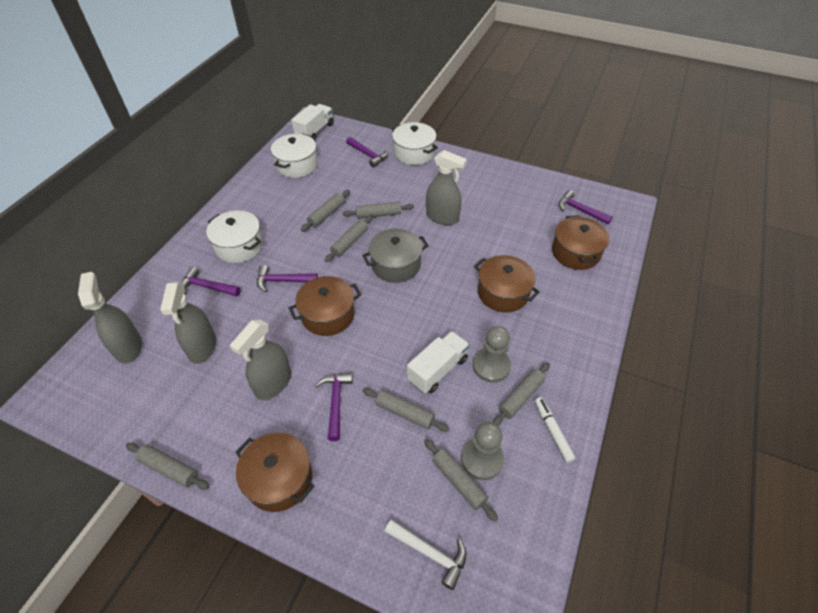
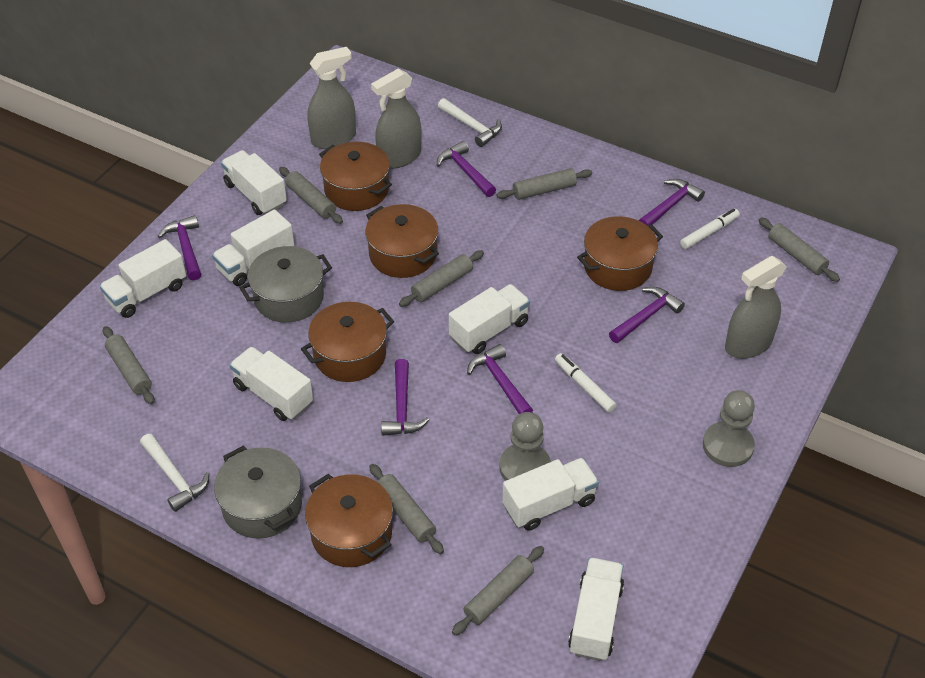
brown pot: [235,433,314,512] [289,276,361,336] [474,255,540,313] [552,215,609,270] = 4 -> [301,302,394,382] [305,474,393,567] [319,142,392,211] [365,204,439,278] [577,216,663,291] = 5
grey pot: [362,228,429,283] = 1 -> [214,446,302,539] [239,246,332,323] = 2
grey spray bottle: [78,272,142,364] [160,282,216,364] [230,320,291,400] [426,150,467,225] = 4 -> [307,47,356,149] [371,69,421,169] [725,256,787,359] = 3
purple hammer: [182,267,241,296] [257,265,318,292] [315,372,353,441] [346,137,388,168] [559,190,613,224] = 5 -> [157,215,201,280] [381,359,429,436] [437,141,496,197] [467,344,533,414] [609,287,685,343] [639,179,705,225] = 6
white hammer: [384,520,466,590] = 1 -> [140,434,210,512] [438,98,502,147] = 2
white marker: [535,397,576,463] = 1 -> [555,353,616,412] [680,209,740,249] = 2
white pot: [206,210,263,263] [271,133,318,178] [392,122,438,165] = 3 -> none = 0
white truck: [292,104,334,141] [407,331,470,393] = 2 -> [100,239,186,318] [212,209,294,286] [221,150,287,215] [230,346,313,421] [449,284,530,354] [502,458,599,531] [568,557,624,661] = 7

